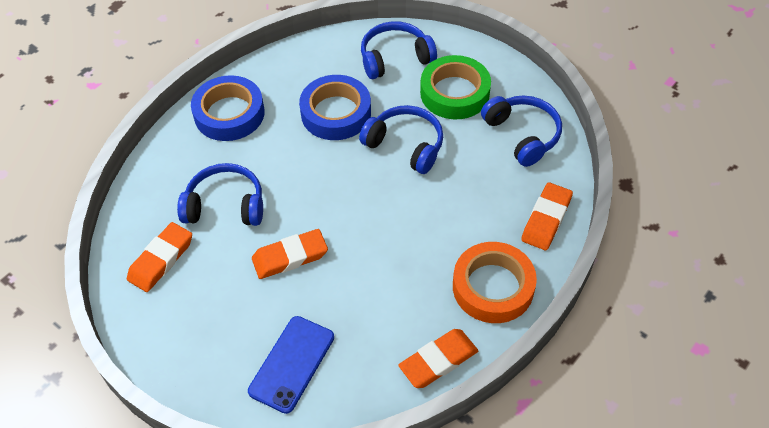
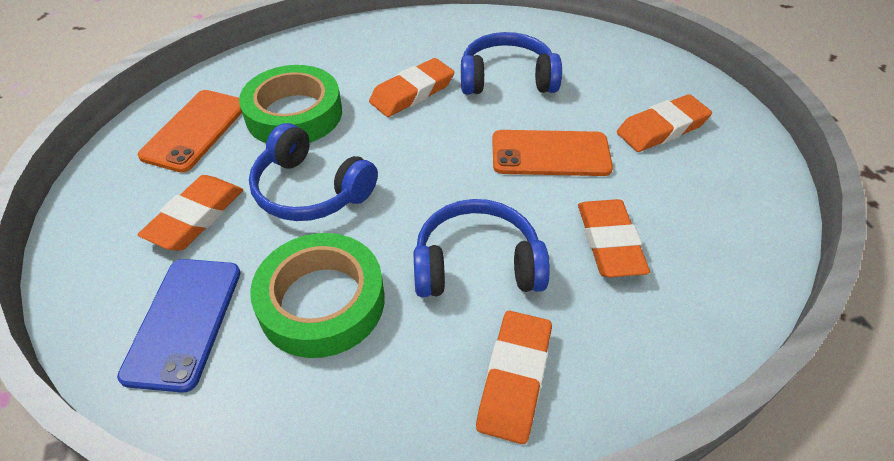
blue headphones: [177,163,263,226] [359,105,443,174] [361,21,437,79] [481,95,562,167] = 4 -> [249,123,378,221] [414,199,550,297] [461,32,562,95] = 3
blue tape: [191,75,265,141] [299,75,371,140] = 2 -> none = 0
green tape: [420,55,491,119] = 1 -> [239,65,342,143] [250,233,385,358] = 2
orange eraser: [127,222,192,292] [252,229,328,279] [398,329,478,388] [521,182,573,250] = 4 -> [138,175,243,251] [369,58,454,117] [476,311,552,444] [578,199,650,277] [617,94,712,152] = 5
orange phone: none = 0 -> [138,90,242,173] [492,130,613,176] = 2
orange tape: [453,242,537,323] = 1 -> none = 0

